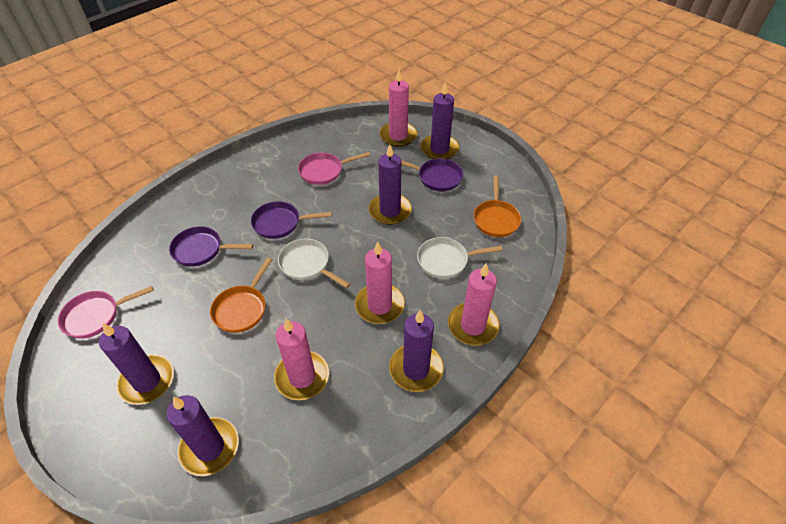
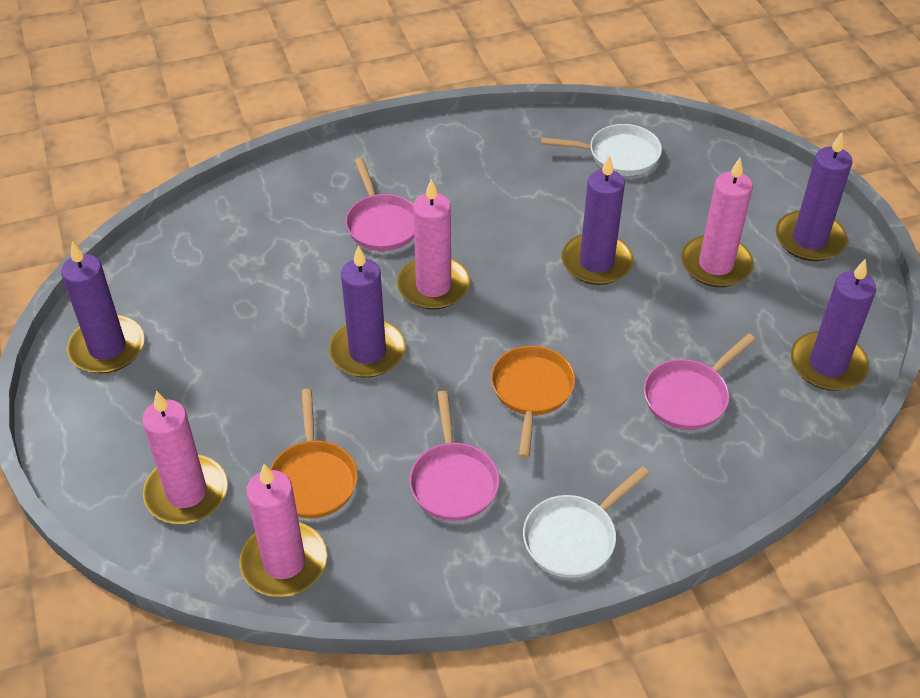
pink pan: [58,286,154,339] [298,152,370,185] = 2 -> [346,158,414,251] [409,391,499,521] [644,334,756,430] = 3
purple pan: [169,227,253,267] [251,201,332,239] [401,159,463,191] = 3 -> none = 0

